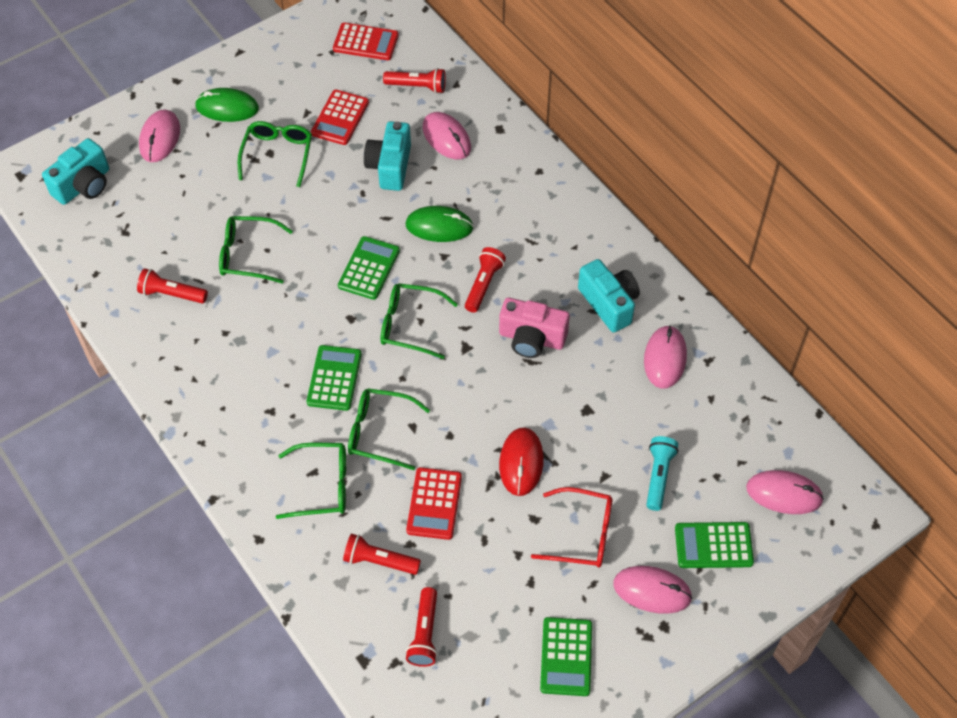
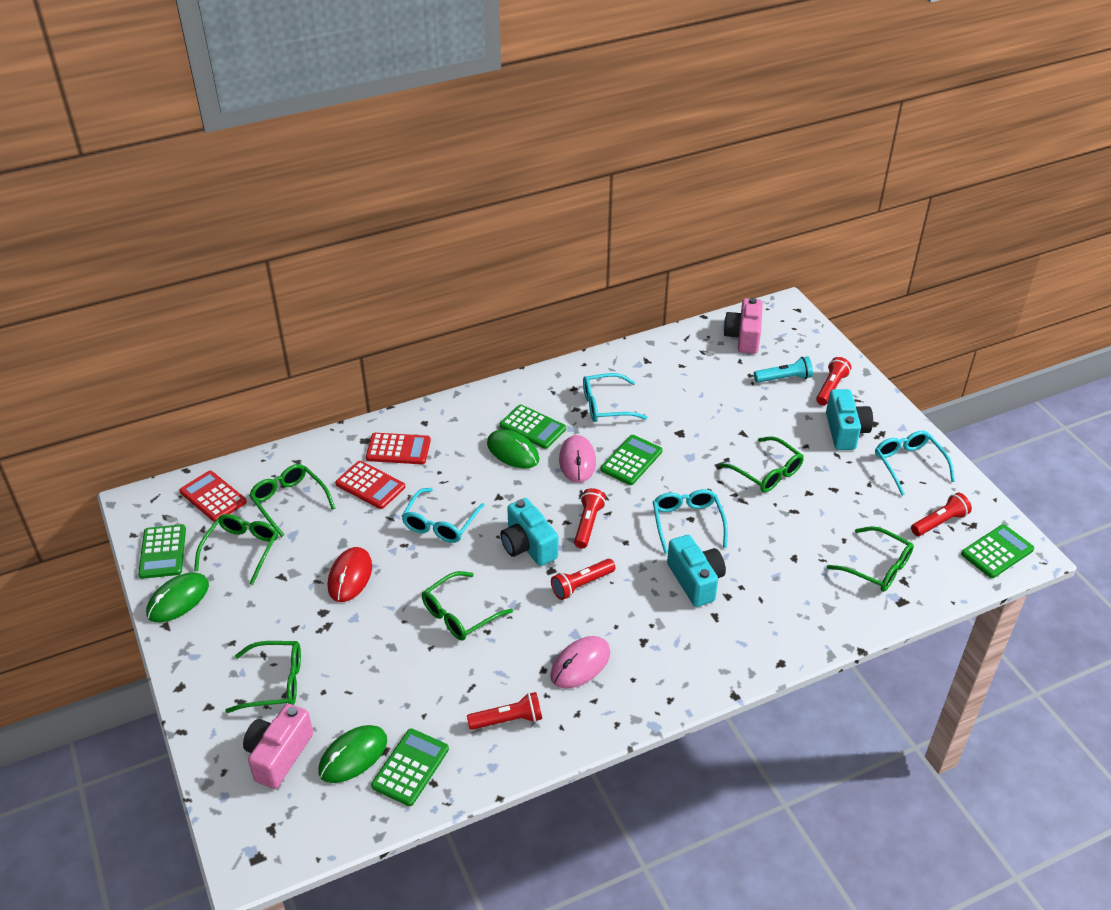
green calculator: [307,345,362,411] [338,236,400,300] [540,617,592,696] [675,522,754,568] = 4 -> [138,524,186,579] [371,729,449,806] [500,405,566,449] [601,435,662,485] [961,524,1034,578] = 5
green glasses: [219,216,293,284] [238,121,312,187] [276,443,346,519] [348,388,430,470] [381,283,458,359] = 5 -> [194,514,278,585] [225,641,301,713] [249,464,335,537] [422,571,513,641] [720,436,804,492] [827,526,914,592] = 6
green mouse: [195,88,259,122] [405,206,474,242] = 2 -> [146,572,209,623] [319,725,387,783] [487,430,539,469] = 3
pink camera: [499,298,570,358] = 1 -> [243,704,313,789] [724,297,763,354] = 2
pink mouse: [139,110,180,162] [422,112,471,159] [613,566,693,614] [644,325,687,389] [746,470,824,514] = 5 -> [550,636,610,689] [559,435,596,483] = 2
red glasses: [531,487,613,568] = 1 -> none = 0
turquoise glasses: none = 0 -> [402,488,485,543] [583,373,648,422] [653,489,728,554] [875,431,955,496] = 4

